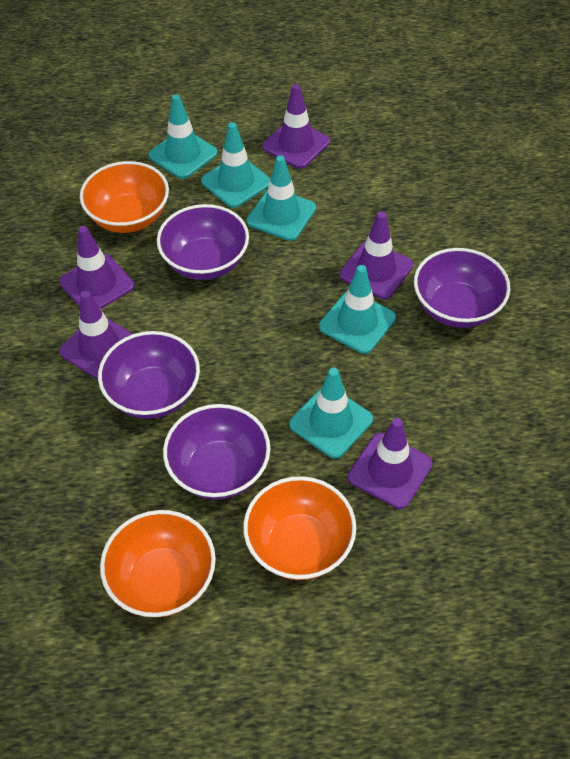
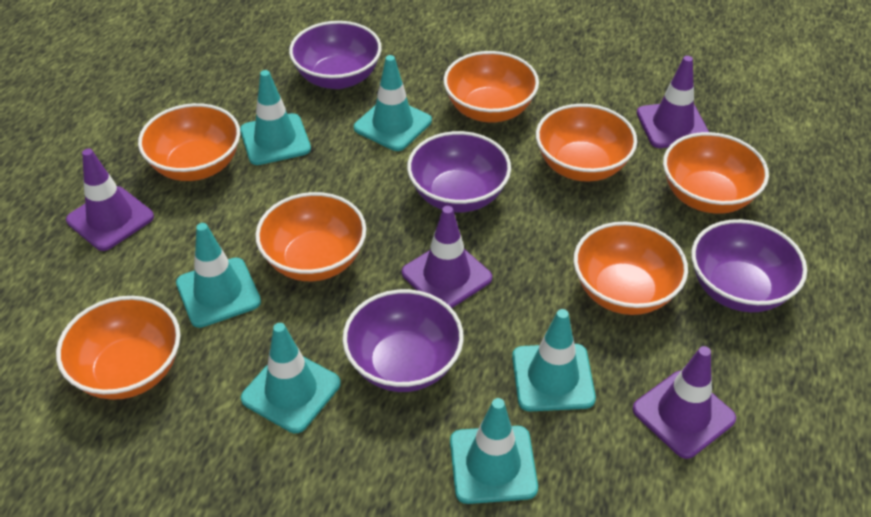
orange bowl: [80,161,169,233] [100,510,216,617] [243,476,356,580] = 3 -> [56,296,180,400] [138,103,240,181] [255,192,366,281] [443,51,539,123] [536,104,637,181] [573,222,688,315] [663,132,769,214] = 7
purple traffic cone: [59,226,135,309] [59,291,133,379] [262,84,330,168] [340,212,413,299] [348,418,433,509] = 5 -> [66,149,154,251] [402,206,492,308] [632,346,736,459] [637,56,709,148] = 4
turquoise traffic cone: [148,94,218,179] [201,122,270,208] [247,155,316,241] [289,368,373,459] [319,265,396,354] = 5 -> [176,223,261,328] [240,70,311,165] [241,323,341,433] [354,55,432,151] [450,398,538,504] [512,309,596,411] = 6

